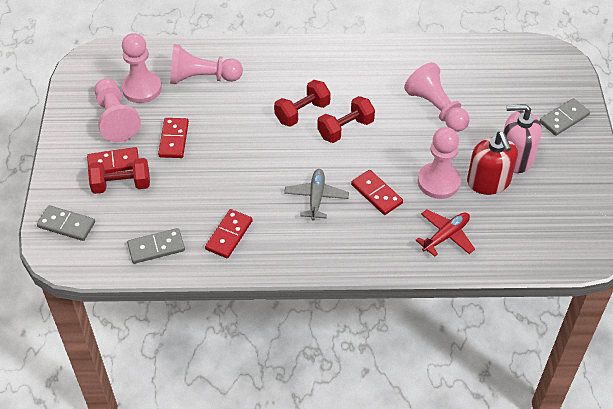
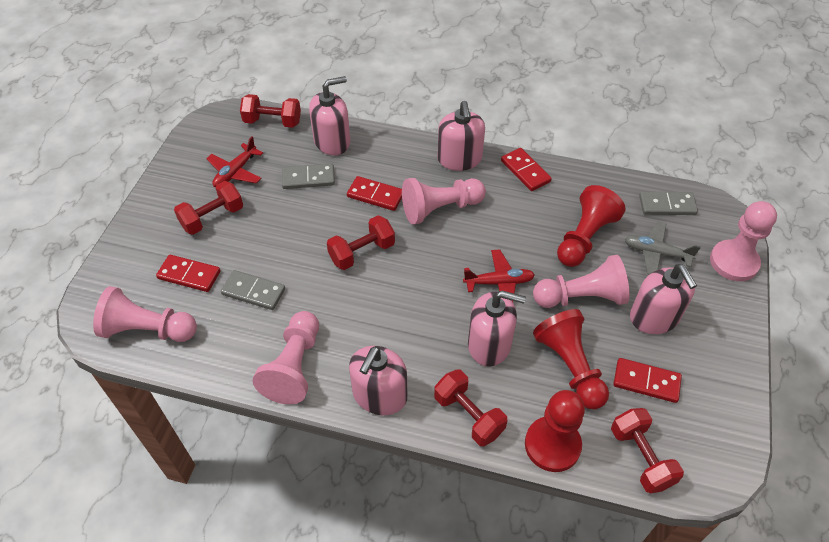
pink soap dispenser: [503,104,542,173] = 1 -> [309,76,350,155] [349,346,407,415] [438,101,485,171] [468,291,526,367] [630,264,697,334] = 5
red dumbbell: [88,158,150,194] [274,80,331,127] [317,96,375,143] = 3 -> [174,181,243,235] [240,94,301,128] [327,215,395,270] [434,369,507,446] [611,408,684,494] = 5
red pawn: none = 0 -> [525,390,585,472] [533,309,609,409] [557,185,626,267] = 3
red plane: [416,209,475,257] = 1 -> [206,136,263,187] [463,249,535,302] = 2
red soap dispenser: [467,132,518,195] = 1 -> none = 0

